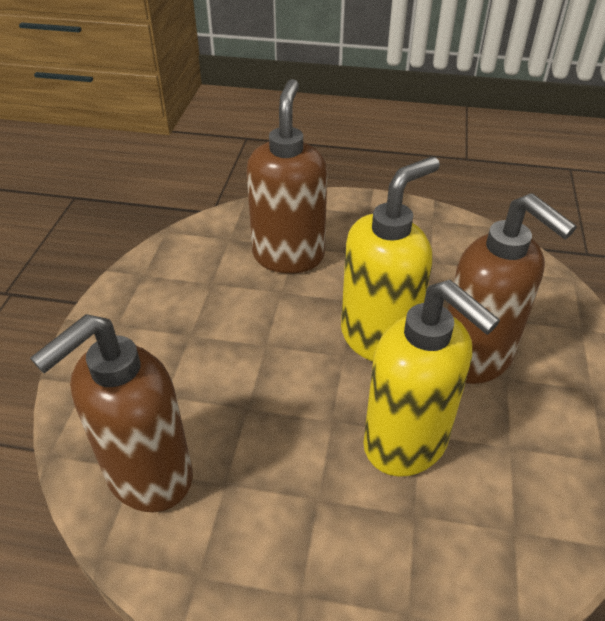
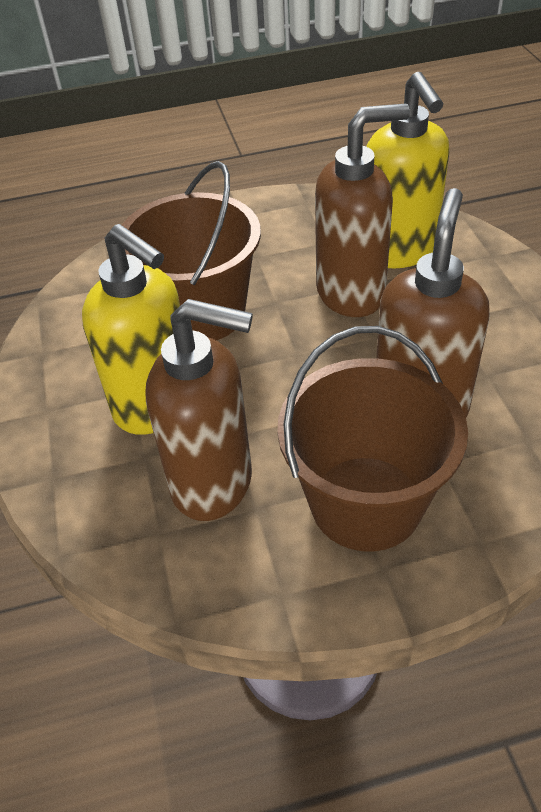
brown bucket: none = 0 -> [122,161,261,340] [277,326,468,552] = 2

